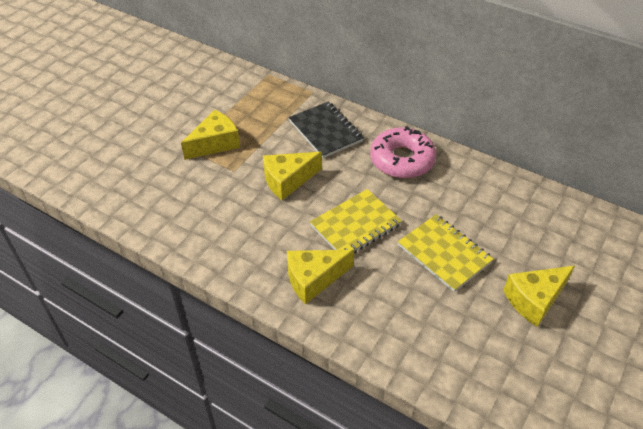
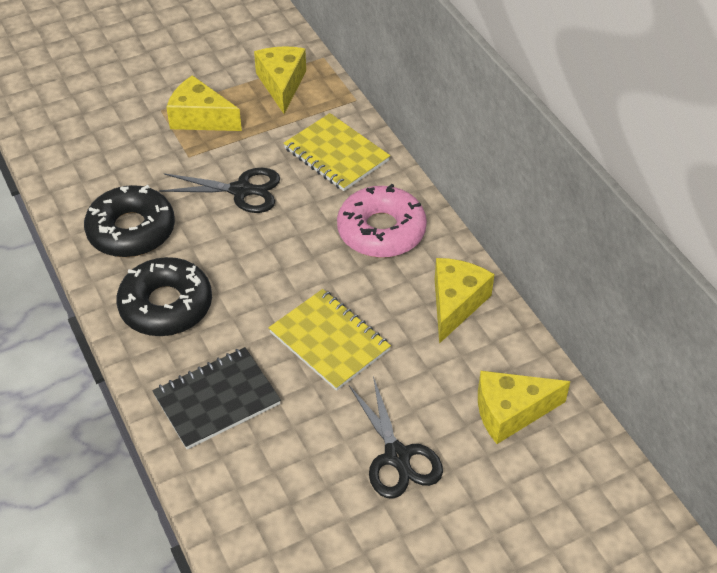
black donut: none = 0 -> [84,185,175,257] [116,257,212,336] = 2
black scissors: none = 0 -> [159,168,280,213] [349,376,443,499] = 2

